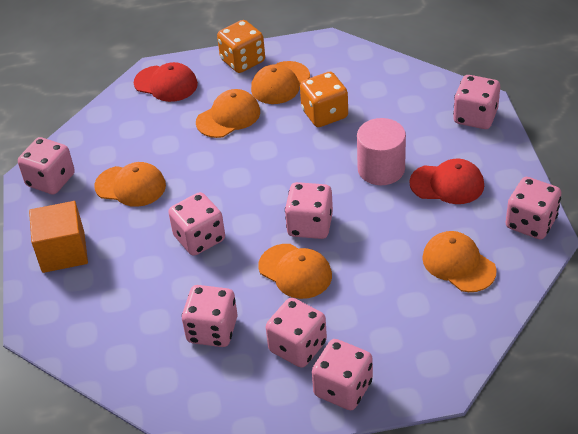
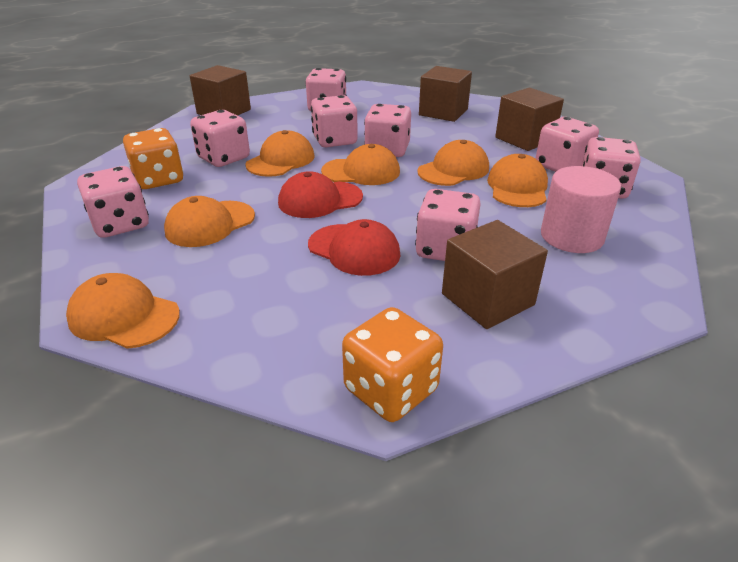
brown cube: none = 0 -> [190,65,251,116] [419,66,472,122] [442,220,548,329] [495,88,564,151] = 4
orange cap: [94,162,166,207] [196,89,260,138] [251,61,310,104] [258,244,332,299] [422,231,497,292] = 5 -> [66,273,180,349] [164,196,255,247] [245,130,314,177] [321,144,400,185] [417,140,489,186] [487,154,548,207] = 6
orange cube: [29,201,88,273] = 1 -> none = 0

